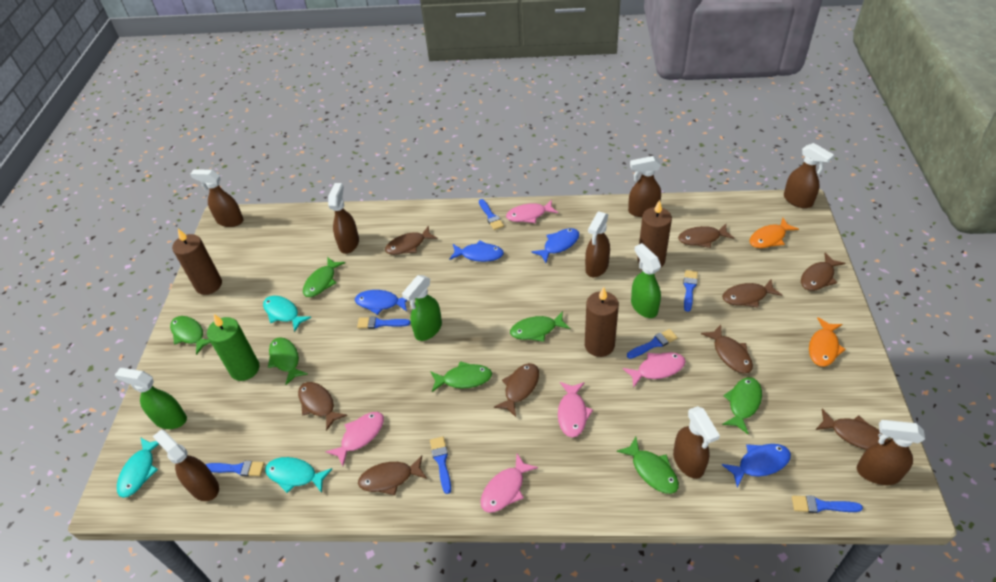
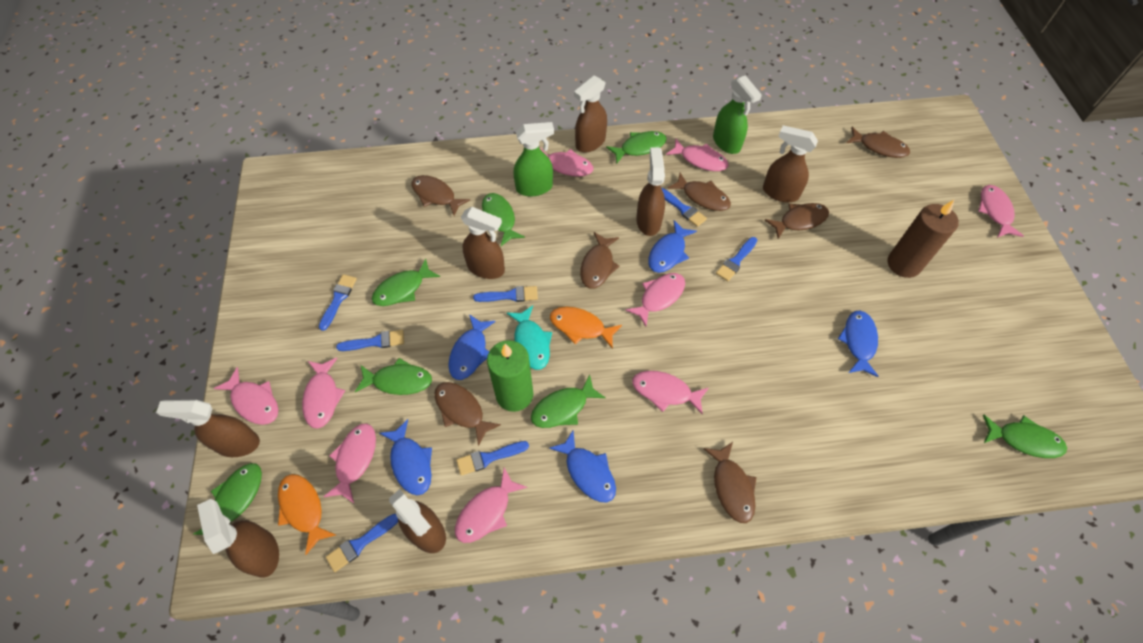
blue fish: [355,290,407,315] [449,240,504,262] [531,228,579,263] [722,444,791,488] = 4 -> [379,419,432,495] [448,314,496,380] [549,431,616,503] [648,220,697,273] [838,310,879,377] = 5
brown candle: [172,229,222,295] [585,287,619,357] [637,200,672,267] = 3 -> [888,200,959,278] = 1
brown fish: [298,382,347,431] [358,455,427,495] [385,226,437,255] [494,363,539,417] [678,224,734,248] [701,325,753,374] [722,279,782,308] [801,253,845,291] [815,409,888,450] = 9 -> [411,175,470,216] [434,382,501,446] [580,232,619,289] [667,173,731,211] [703,442,756,523] [765,203,829,239] [846,127,910,158] = 7
brown spray bottle: [153,430,219,501] [190,169,244,227] [328,183,359,254] [585,211,610,277] [628,156,661,217] [673,406,720,479] [784,143,834,208] [857,420,925,485] = 8 -> [156,400,260,457] [197,499,279,578] [389,489,446,553] [461,207,505,279] [574,76,607,152] [636,147,665,236] [763,125,818,202] = 7
green spray bottle: [115,368,187,429] [402,275,442,341] [631,243,661,318] = 3 -> [514,122,554,196] [713,75,762,154] = 2
pink fish: [326,412,384,466] [480,454,538,513] [506,200,558,223] [558,382,593,438] [623,352,686,388] = 5 -> [213,367,279,425] [302,358,345,429] [323,424,376,503] [455,468,528,543] [539,147,593,177] [625,273,685,327] [632,371,709,415] [666,139,729,171] [978,185,1024,238] = 9
turquoise fish: [117,437,159,498] [263,296,311,332] [265,457,332,493] = 3 -> [507,305,552,370] = 1

